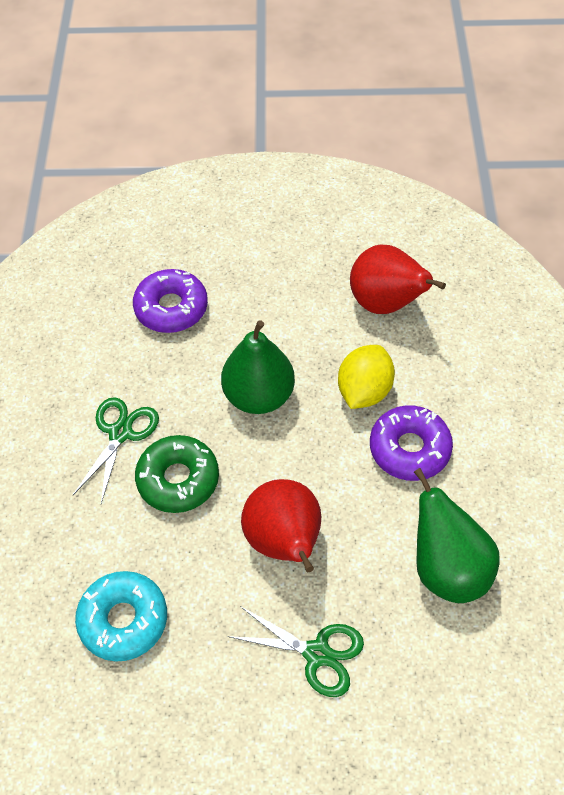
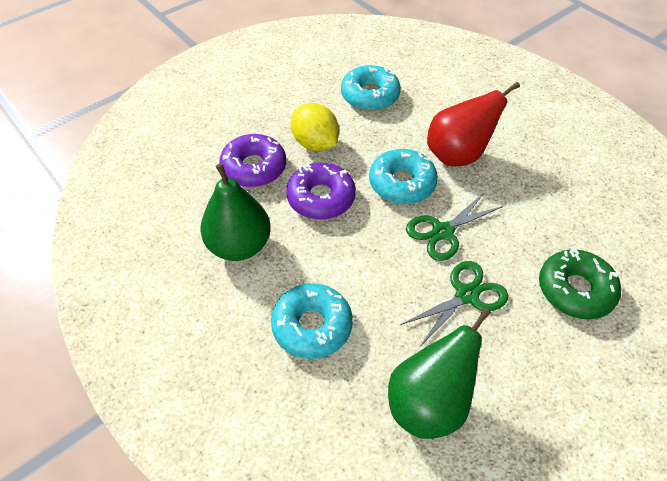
red pear: [241,479,321,572] [350,245,446,314] = 2 -> [427,82,520,167] = 1
turquoise donut: [75,571,167,662] = 1 -> [271,283,353,359] [341,65,401,111] [369,149,438,204] = 3

